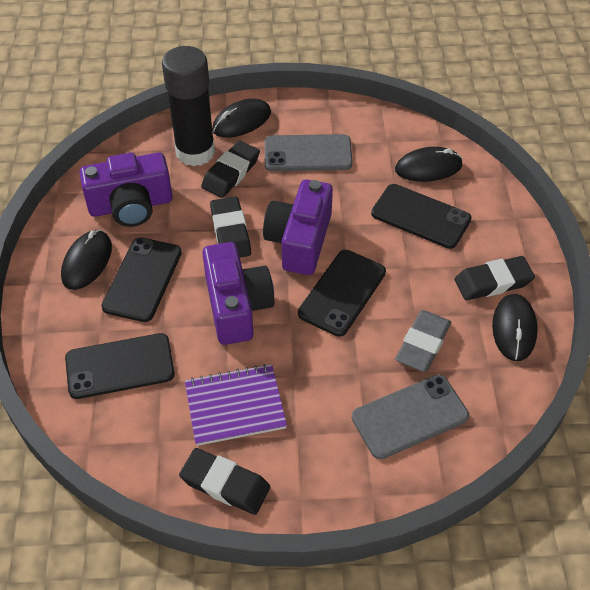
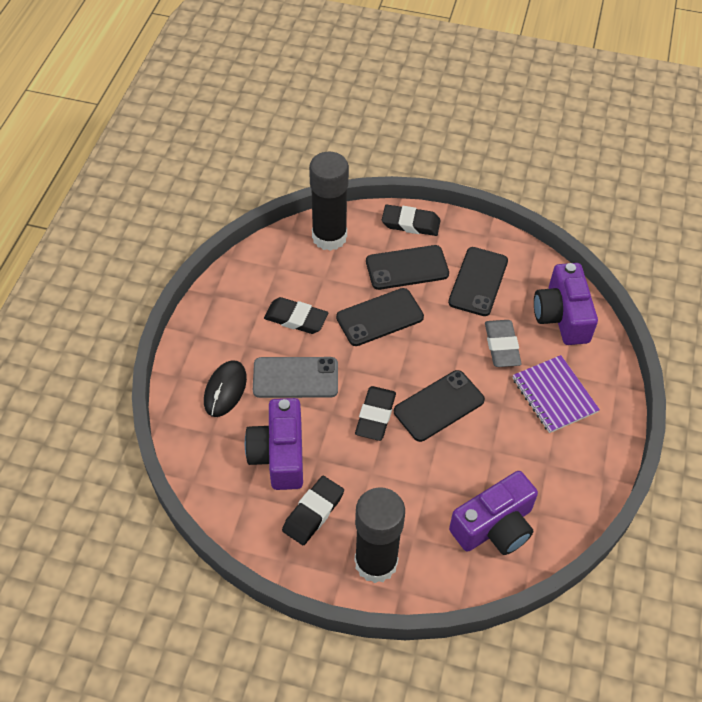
black glue stick: [162,46,215,166] = 1 -> [309,151,349,251] [355,487,405,583] = 2
black mouse: [61,230,112,290] [212,99,271,138] [395,147,463,182] [492,294,538,361] = 4 -> [204,360,247,417] = 1
grey phone: [265,134,353,171] [352,375,469,459] = 2 -> [253,357,338,398] = 1

